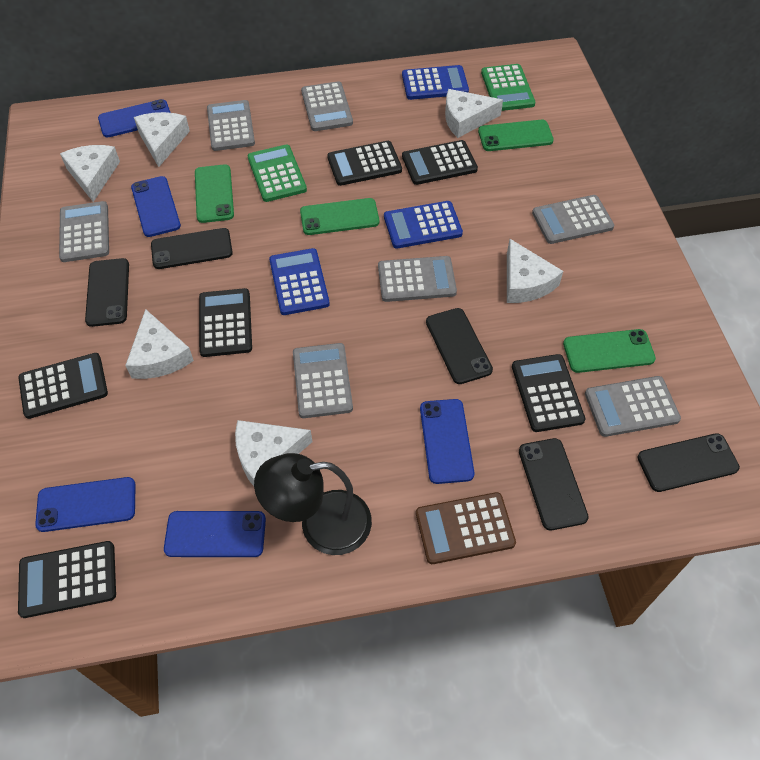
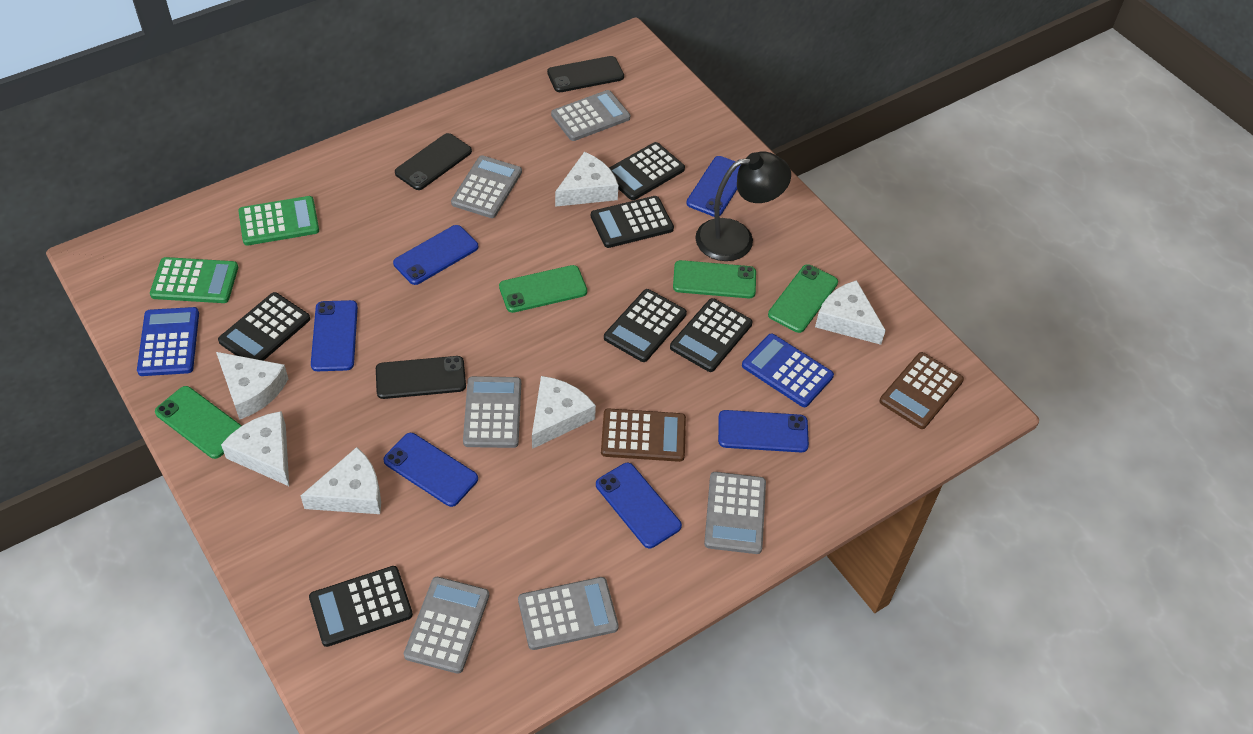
black phone: [85,258,129,327] [151,228,233,269] [426,308,493,384] [519,438,589,530] [637,433,740,492] = 5 -> [376,356,466,399] [395,133,472,190] [547,56,624,92] = 3
blue calculator: [269,248,330,315] [384,201,463,249] [402,65,469,100] = 3 -> [137,307,199,376] [742,334,834,407] = 2
blue phone: [35,477,136,532] [98,99,171,138] [131,176,181,237] [164,511,266,557] [420,399,474,484] = 5 -> [311,300,358,371] [383,433,478,507] [393,225,479,285] [596,463,682,548] [687,156,740,217] [718,410,809,453] = 6
brown calculator: [416,492,516,564] = 1 -> [601,408,686,462] [879,352,964,429] = 2
grey calculator: [59,201,109,262] [207,100,255,151] [293,343,353,418] [301,81,353,131] [378,256,457,302] [532,195,614,244] [585,376,681,437] = 7 -> [404,577,489,674] [451,156,522,218] [463,376,521,448] [518,577,619,650] [551,90,630,141] [704,472,766,554] = 6

